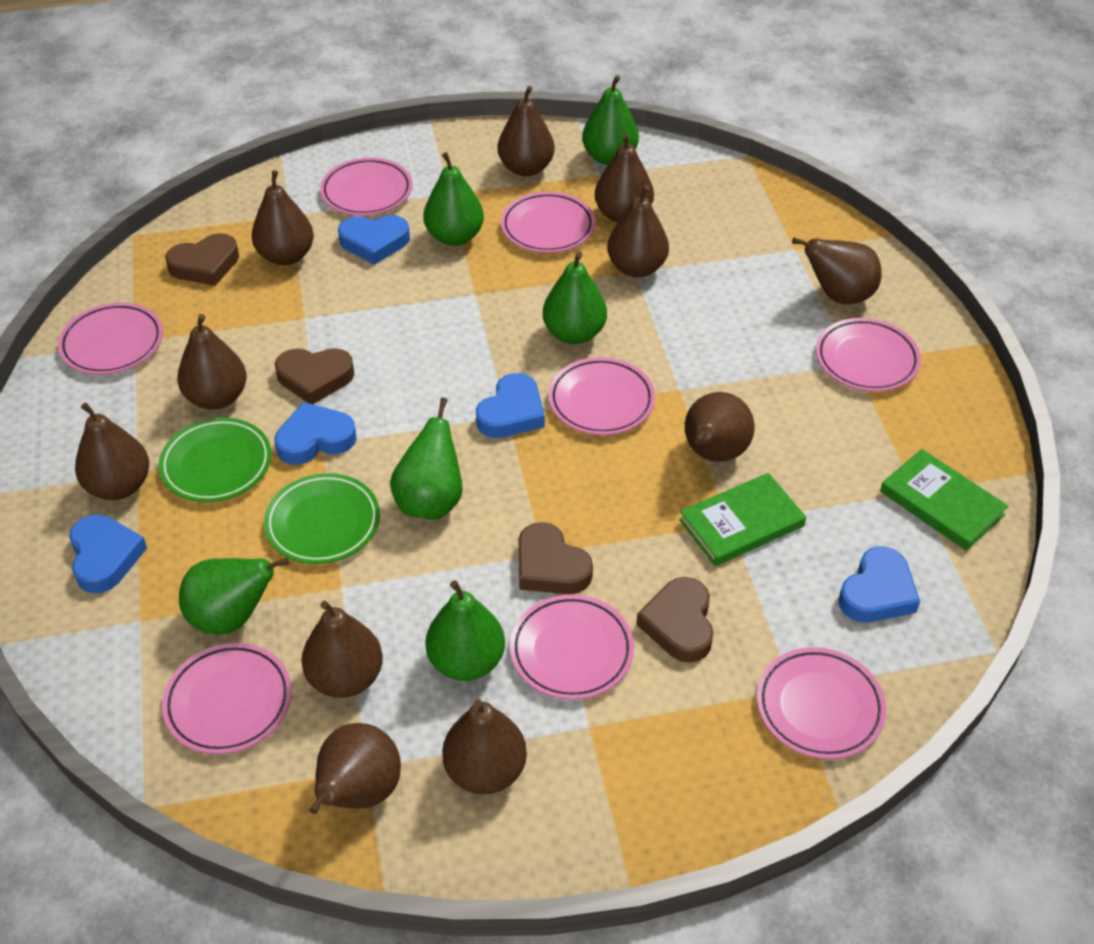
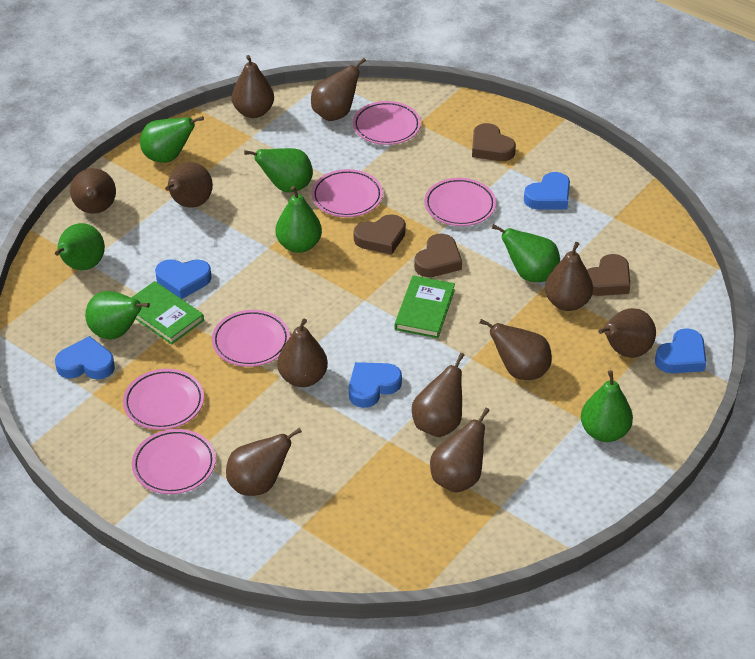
green pear: [179,557,289,635] [390,397,463,520] [423,152,484,246] [425,580,505,681] [543,252,607,344] [582,75,639,165] = 6 -> [55,223,105,270] [85,291,150,340] [140,116,204,163] [244,148,313,192] [275,186,322,253] [492,224,560,282] [581,370,633,442] = 7
green plate: [159,418,271,502] [264,473,380,564] = 2 -> none = 0
pink plate: [58,302,163,375] [162,643,292,754] [320,158,412,216] [501,192,595,253] [510,594,634,700] [548,357,655,435] [757,647,886,759] [816,318,921,392] = 8 -> [123,369,204,430] [132,429,216,494] [212,310,290,367] [312,169,383,217] [353,101,421,145] [424,178,496,226] = 6

